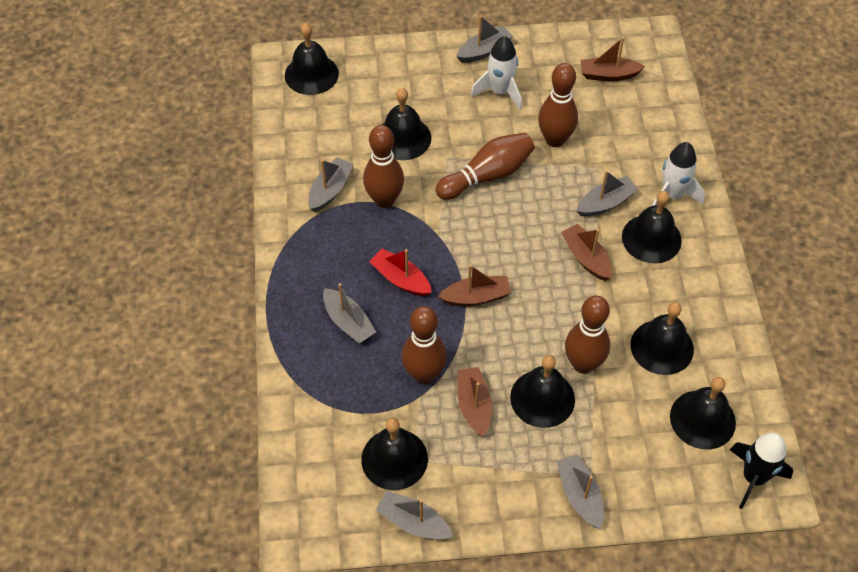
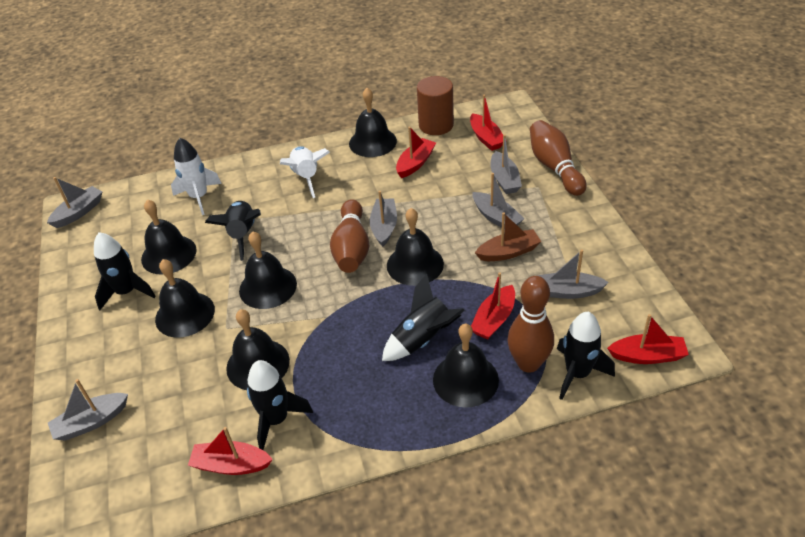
black rocket: [730,433,793,509] = 1 -> [94,232,156,310] [205,201,261,261] [247,360,313,450] [382,274,465,361] [557,312,615,400] = 5
brown boat: [438,265,511,306] [457,367,492,437] [561,224,612,281] [581,37,645,81] = 4 -> [475,212,542,261] = 1
brown bowling pin: [363,125,404,208] [401,306,447,384] [435,133,535,200] [538,63,578,147] [565,295,610,374] = 5 -> [330,199,369,273] [507,276,554,373] [530,120,586,196] = 3
brown cylinder: none = 0 -> [417,76,454,135] = 1
red boat: [369,249,432,296] = 1 -> [188,427,273,475] [396,127,436,178] [470,95,503,151] [471,272,515,340] [607,314,689,364] = 5

